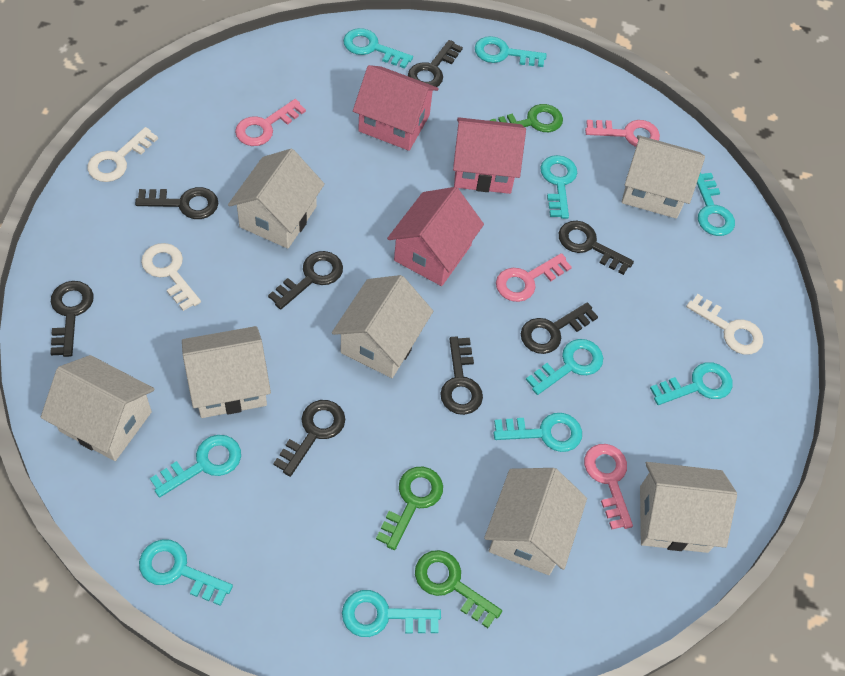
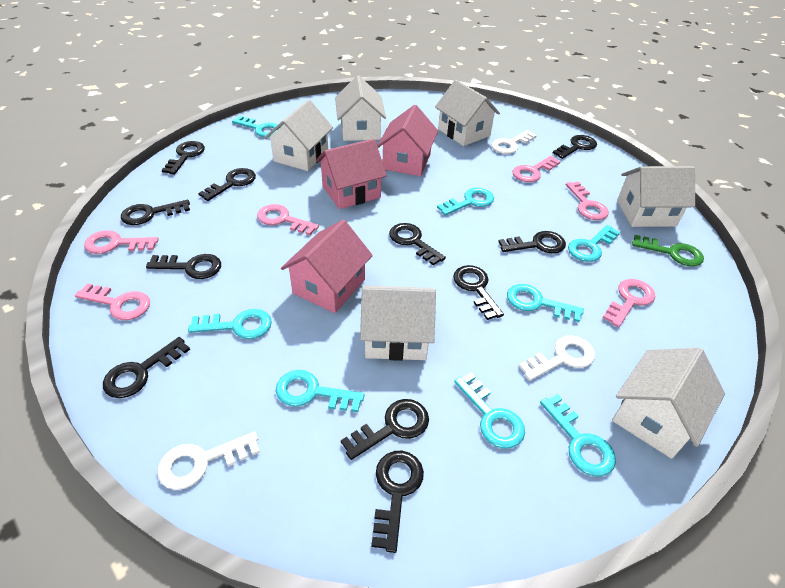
black key: [50,281,94,357] [135,187,218,219] [268,251,343,310] [273,400,345,477] [408,40,463,87] [440,337,483,415] [521,302,598,354] [559,221,634,275] = 8 -> [103,337,190,398] [121,200,190,225] [146,254,221,279] [162,141,205,175] [198,168,256,201] [341,399,429,460] [371,451,424,553] [389,223,446,266] [453,265,504,320] [498,231,566,254] [553,135,597,159] = 11
green key: [376,467,443,550] [415,550,502,628] [490,104,563,132] = 3 -> [632,235,704,267] = 1
pink key: [235,99,306,146] [496,253,572,302] [584,444,633,530] [585,120,660,147] = 4 -> [75,283,150,320] [84,230,159,254] [257,204,319,235] [513,156,560,182] [566,181,609,220] [603,279,655,327] = 6
turquoise key: [139,539,233,606] [150,435,241,497] [342,590,441,637] [343,28,413,69] [475,36,546,67] [494,413,582,452] [526,339,603,395] [540,155,577,219] [650,362,733,405] [697,173,735,236] = 10 -> [188,309,272,339] [232,116,280,138] [276,370,364,412] [437,188,494,216] [454,373,525,449] [507,284,584,322] [540,394,616,476] [568,225,620,262] = 8
white house: [41,355,155,461] [182,326,271,418] [228,149,325,249] [332,275,433,378] [484,468,587,575] [622,135,705,219] [640,462,737,553] = 7 -> [264,99,333,171] [335,75,386,141] [360,285,436,361] [435,80,500,146] [612,348,725,459] [617,166,695,227] = 6

